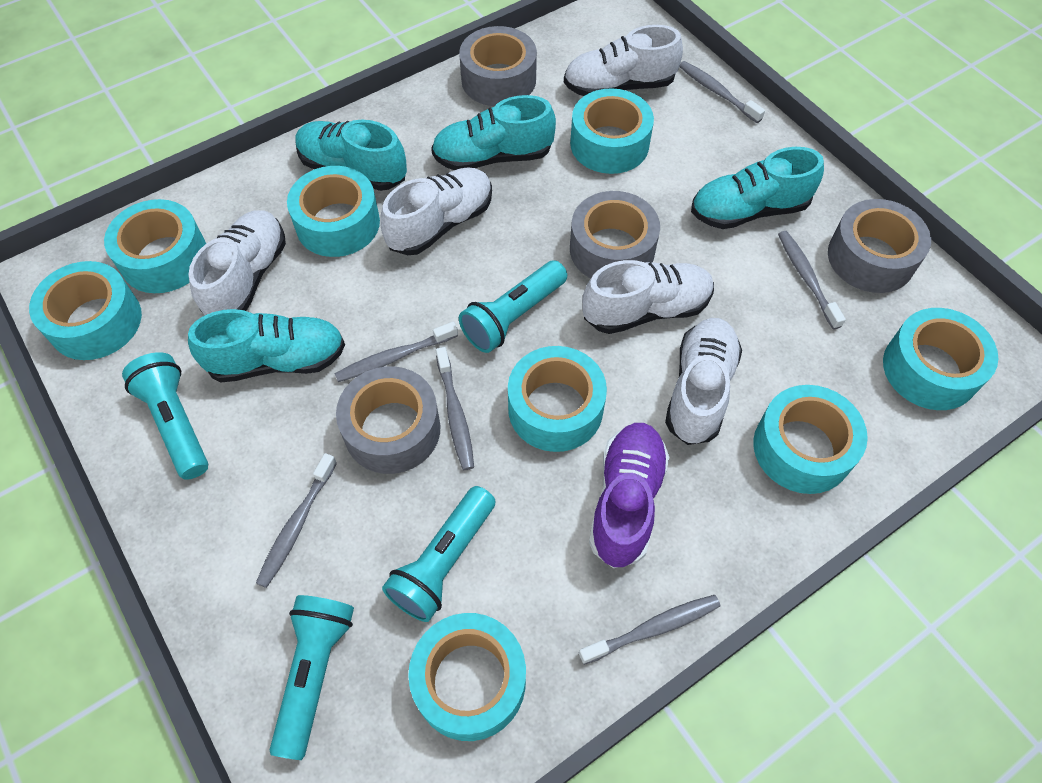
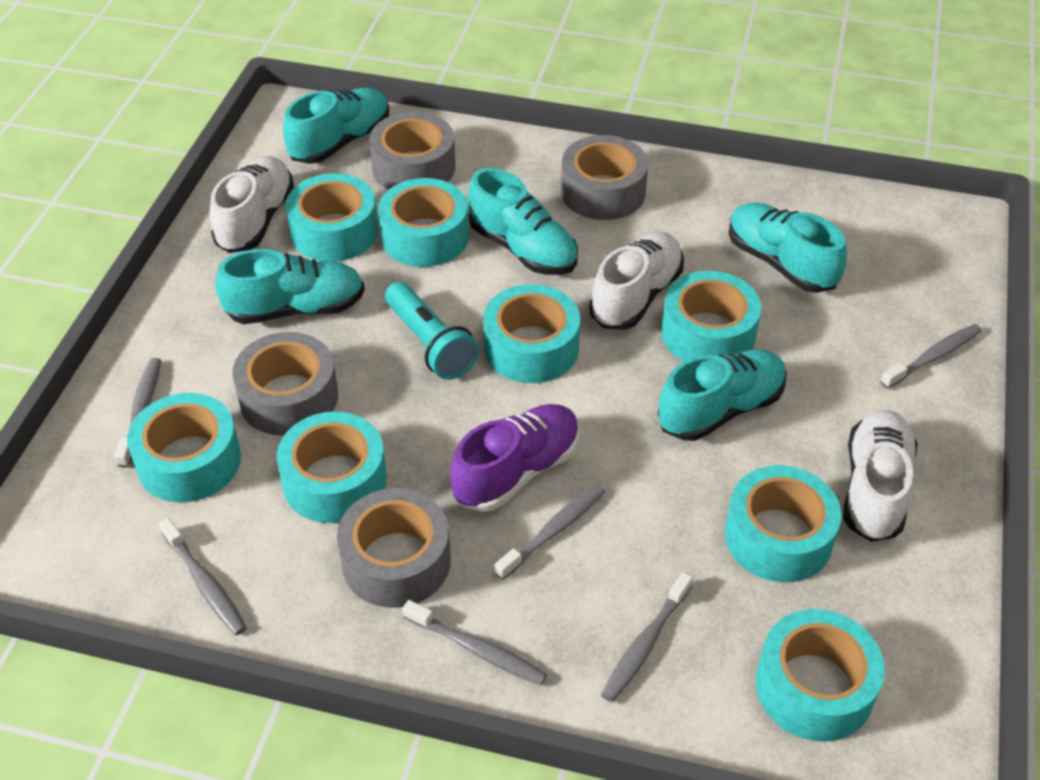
turquoise flashlight: [122,352,208,480] [270,595,354,760] [382,486,496,622] [459,260,567,353] = 4 -> [385,282,479,380] = 1
turquoise shoe: [188,309,345,382] [295,120,407,191] [431,95,556,170] [691,147,824,229] = 4 -> [215,249,365,324] [283,88,389,164] [468,168,578,275] [658,349,787,441] [729,203,847,293] = 5
white shoe: [188,210,286,315] [380,167,492,255] [564,25,683,96] [582,260,714,334] [665,318,742,445] = 5 -> [210,156,294,253] [589,232,684,330] [843,410,917,542] = 3

